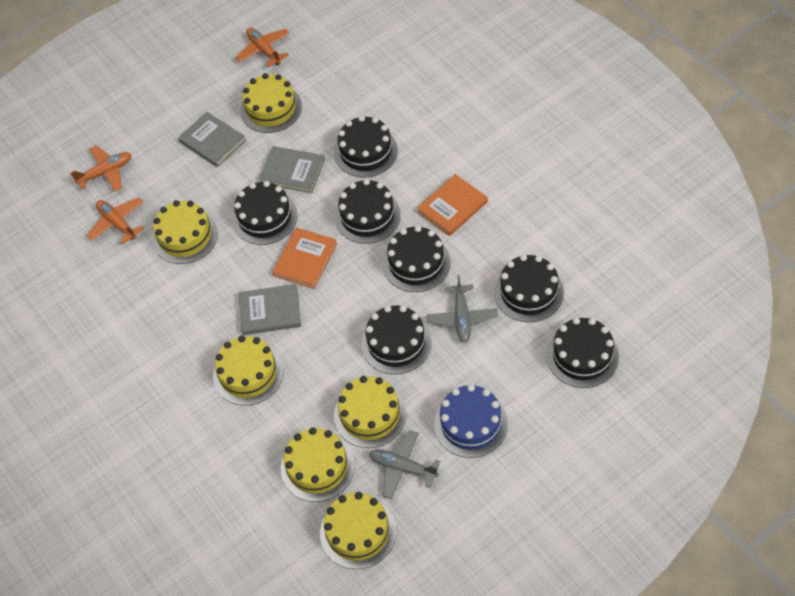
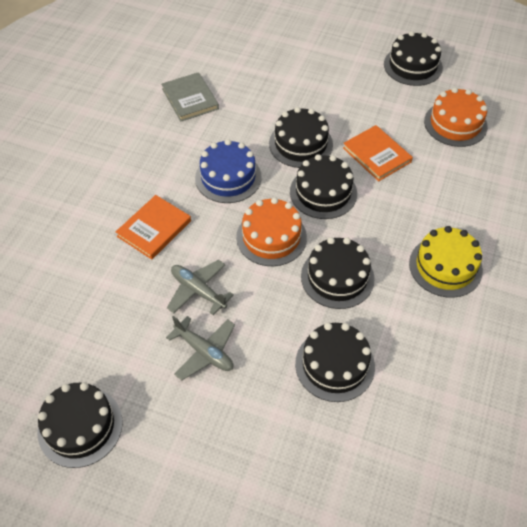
black cake: [232,181,298,245] [334,116,398,178] [335,179,401,244] [361,305,432,374] [383,226,451,292] [494,254,564,322] [546,318,619,388] = 7 -> [37,382,123,468] [269,107,333,168] [290,154,357,219] [295,322,375,402] [301,237,375,309] [384,31,443,86] = 6
grey book: [178,112,246,167] [239,284,301,335] [259,146,325,193] = 3 -> [161,72,219,121] = 1
orange cake: none = 0 -> [236,197,307,266] [424,87,488,147] = 2
orange plane: [70,145,132,191] [86,197,144,244] [235,28,290,67] = 3 -> none = 0
yellow cake: [152,200,218,264] [213,335,283,406] [240,73,302,133] [281,427,355,502] [320,492,396,569] [334,376,407,448] = 6 -> [409,226,483,298] = 1

